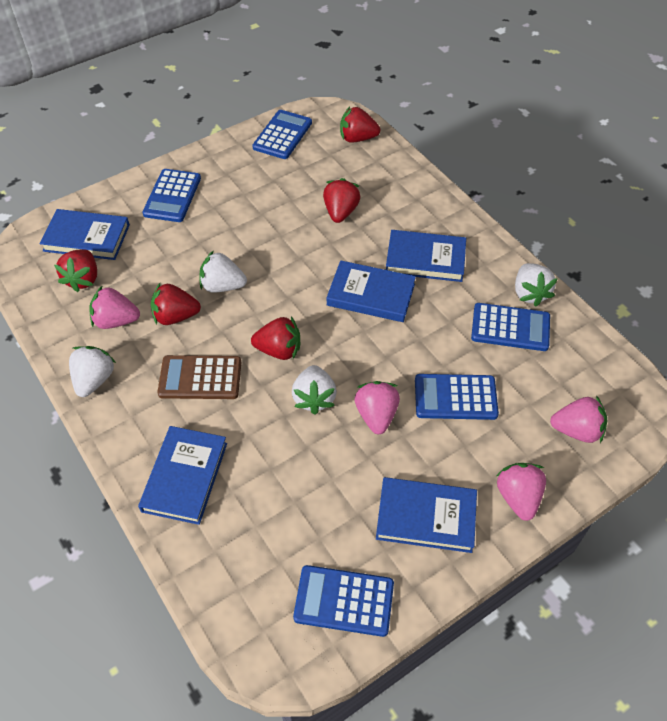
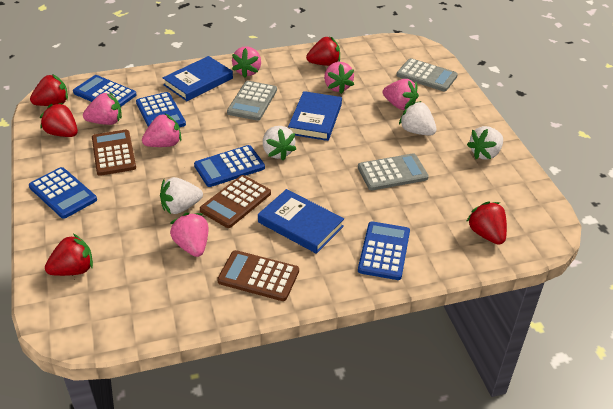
blue book: [39,209,130,260] [138,426,227,525] [327,261,416,322] [376,477,477,553] [386,230,466,282] = 5 -> [163,56,233,101] [258,189,344,254] [288,91,342,141] = 3
brown calculator: [158,355,241,399] = 1 -> [92,130,136,176] [200,175,271,228] [217,250,299,301] = 3
grey calculator: none = 0 -> [227,81,277,121] [358,153,429,190] [396,58,458,91] = 3
pink strawberry: [89,285,140,329] [354,381,400,434] [496,463,546,521] [550,395,607,443] = 4 -> [83,92,122,125] [142,113,181,147] [170,213,209,257] [232,46,261,78] [324,62,354,94] [383,79,419,110] = 6

